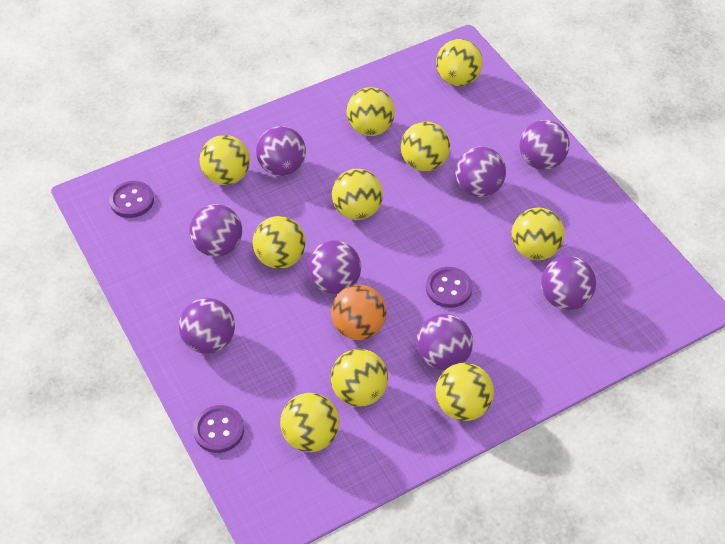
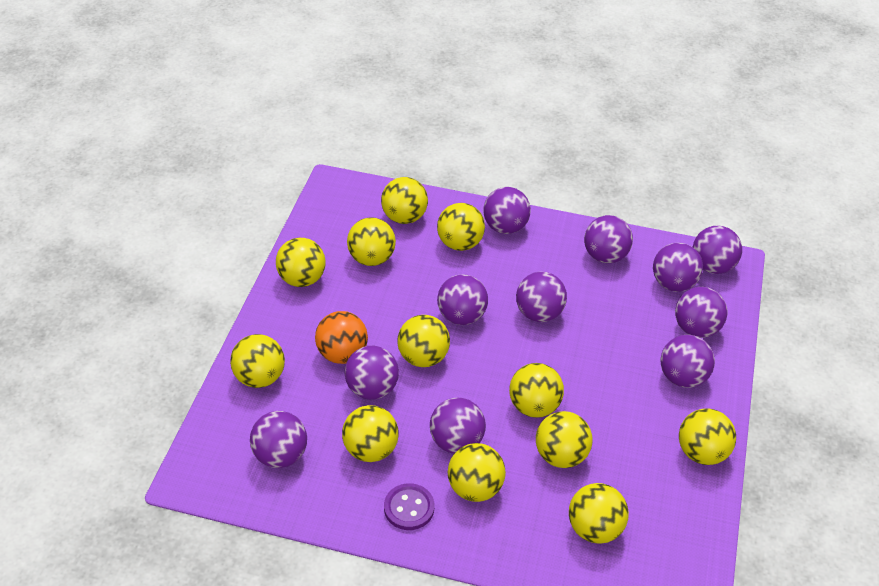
purple ball: [179,298,235,354] [190,204,242,257] [256,126,306,176] [307,240,361,294] [417,314,473,370] [455,147,506,197] [520,120,570,170] [541,256,596,310] = 8 -> [250,411,307,468] [345,346,399,400] [430,397,486,453] [437,274,488,325] [483,187,531,234] [516,272,567,322] [584,215,633,263] [653,243,703,292] [661,335,715,388] [675,287,727,338] [693,225,742,274] = 11
purple button: [109,181,154,218] [193,405,244,453] [426,267,473,308] = 3 -> [384,483,434,530] = 1
yellow ball: [200,135,250,185] [253,216,306,269] [280,393,340,452] [331,349,388,407] [332,169,383,220] [346,87,395,136] [401,121,450,171] [436,39,483,86] [436,363,494,421] [512,208,565,260] = 10 -> [230,334,285,388] [276,238,326,287] [342,405,399,462] [347,217,396,266] [381,177,428,224] [397,315,450,367] [437,203,485,251] [448,443,506,502] [509,363,564,418] [536,411,592,468] [569,483,629,544] [679,408,736,465] = 12

